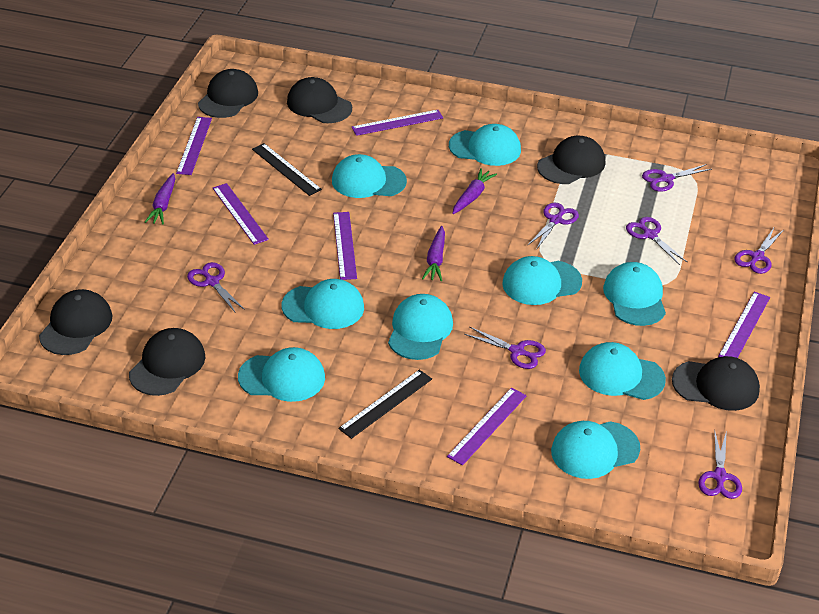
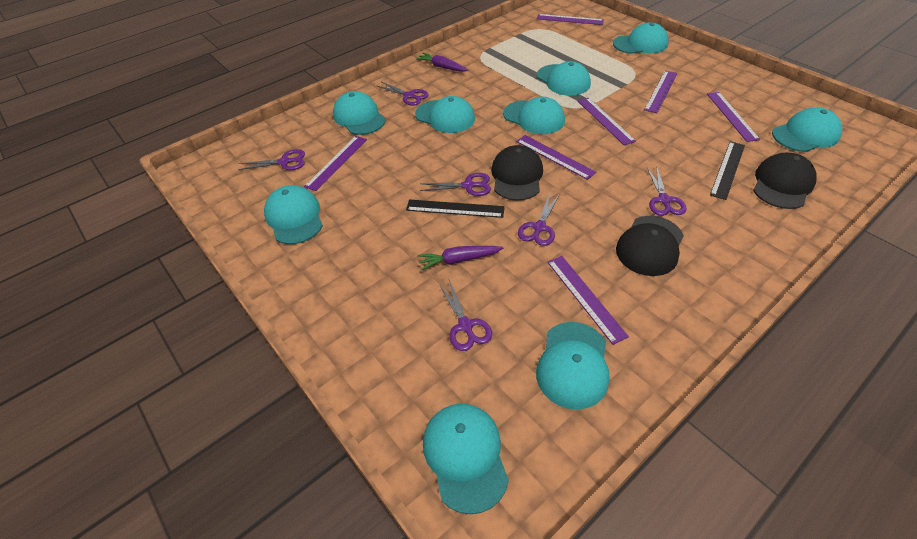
black cap: [39,289,113,355] [129,328,205,396] [198,69,258,118] [287,77,352,123] [537,136,605,184] [672,356,760,411] = 6 -> [491,145,543,201] [616,216,684,276] [753,153,817,209] = 3
purple carrot: [145,173,175,225] [422,226,445,281] [452,168,497,214] = 3 -> [416,53,468,72] [418,246,503,271] = 2
purple ruler: [176,117,212,175] [213,183,269,245] [333,212,357,280] [352,110,443,136] [447,388,527,466] [718,291,770,358] = 6 -> [304,136,367,191] [516,135,596,180] [537,14,604,25] [547,256,629,345] [578,98,636,145] [644,71,677,113] [707,92,760,142] = 7
purple scissors: [187,262,245,313] [464,326,546,369] [527,202,579,250] [626,217,688,265] [642,164,712,192] [698,430,742,499] [734,228,784,274] = 7 -> [238,149,305,170] [377,82,429,106] [420,173,491,196] [439,280,492,351] [518,193,559,246] [647,166,687,216] = 6

